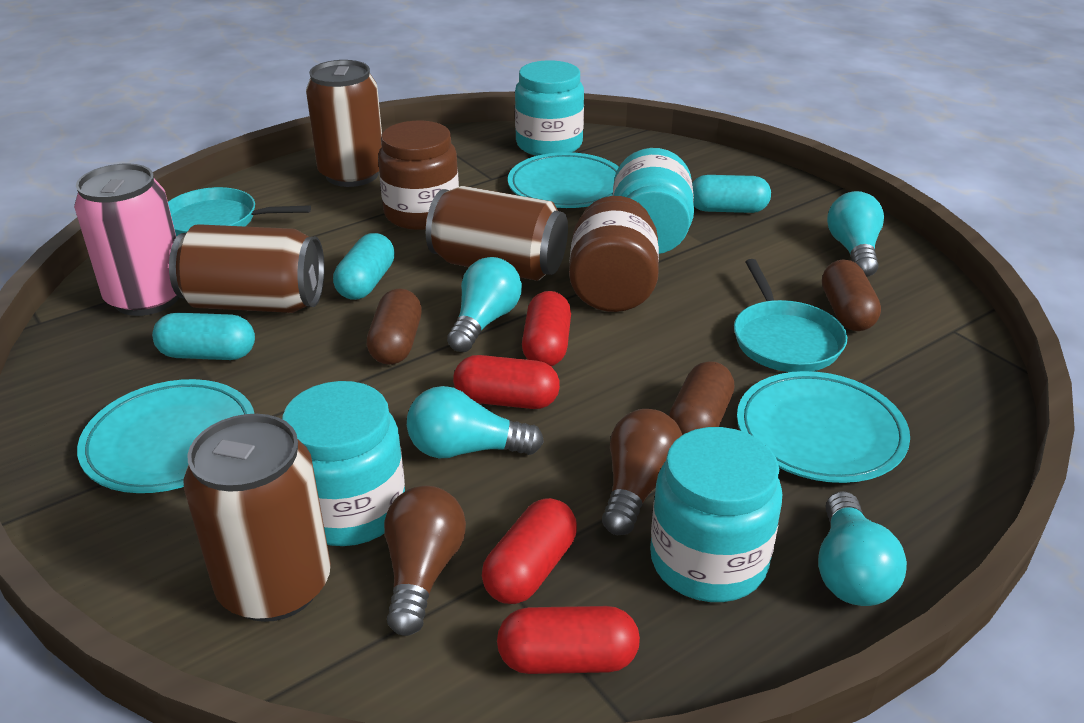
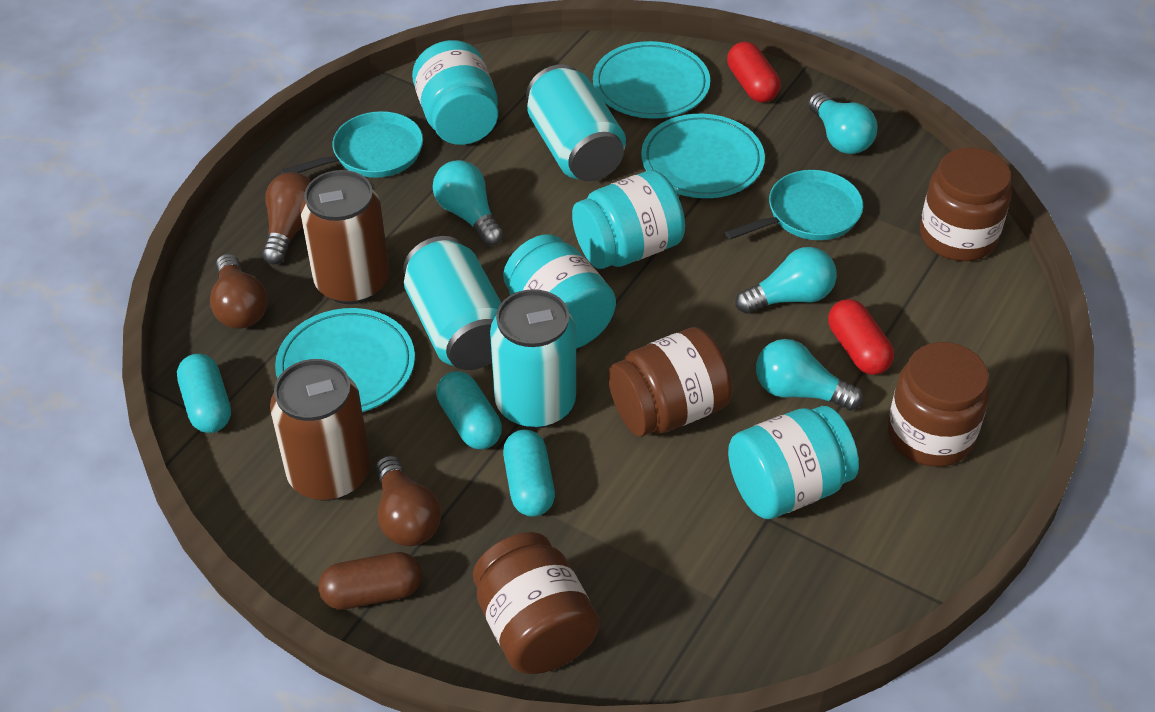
brown can: [169,224,324,313] [184,414,331,622] [306,60,382,187] [426,186,568,281] = 4 -> [270,359,371,501] [300,170,390,304] = 2
brown capsule: [367,288,422,365] [669,361,734,435] [822,260,881,331] = 3 -> [318,552,422,610] = 1
brown jar: [378,121,459,230] [569,196,659,312] = 2 -> [473,532,599,674] [608,327,732,437] [888,342,990,467] [920,147,1012,261] = 4
brown light bulb: [384,486,466,636] [602,409,682,535] = 2 -> [210,254,268,329] [262,172,311,265] [375,455,441,546] = 3
pink can: [74,163,179,316] = 1 -> none = 0
red capsule: [453,355,560,409] [482,498,577,604] [497,606,640,674] [522,291,571,366] = 4 -> [727,42,780,103] [828,299,894,375] = 2
turquoise can: none = 0 -> [403,236,501,370] [490,289,576,429] [526,64,626,181] = 3

